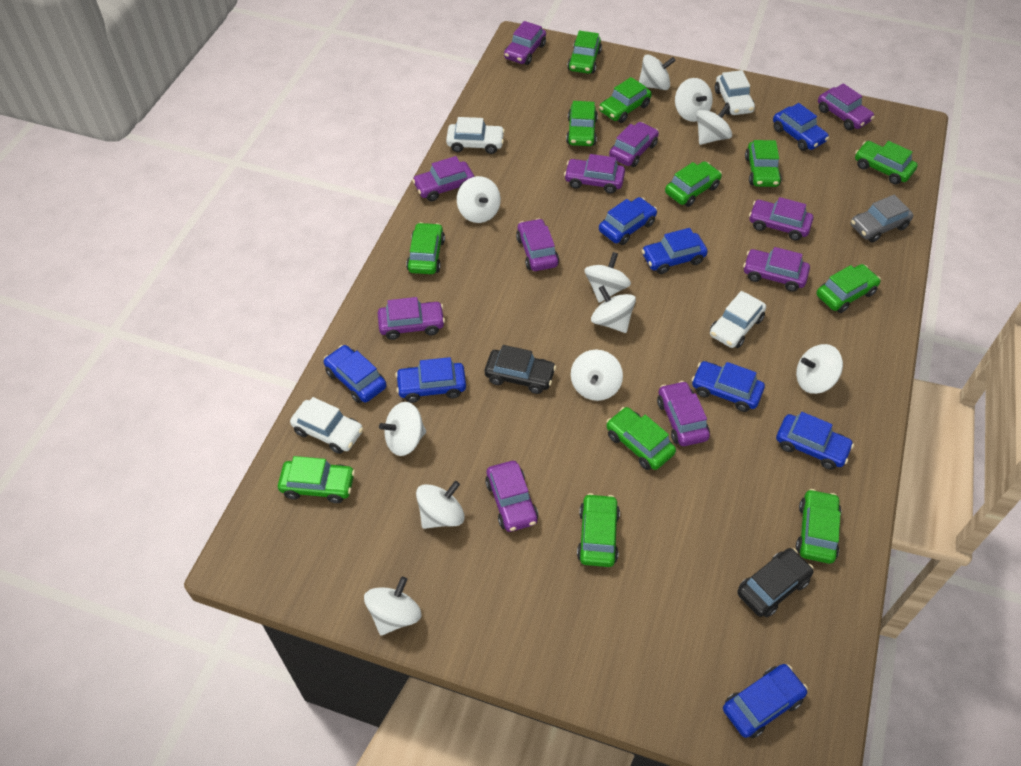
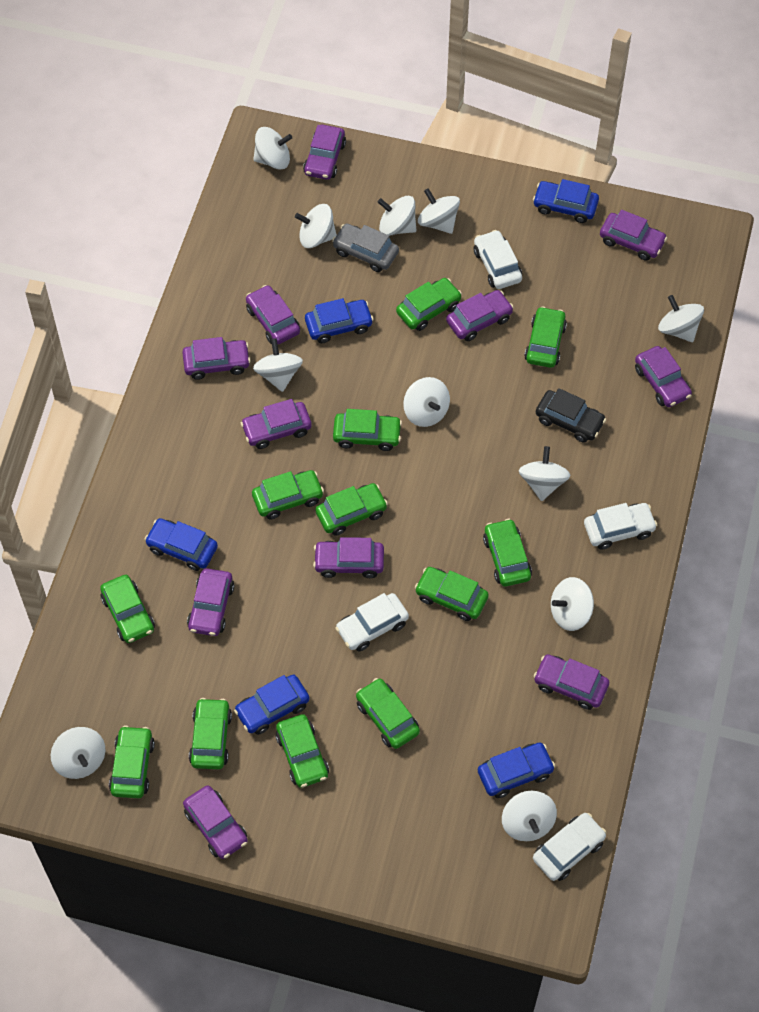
black car: [485,345,556,394] [737,548,814,617] = 2 -> [536,388,606,443] = 1
blue car: [324,345,387,403] [395,357,466,403] [599,197,657,245] [642,228,708,274] [692,361,765,412] [723,664,808,738] [773,103,829,151] [776,412,854,470] = 8 -> [145,518,218,571] [234,675,310,735] [305,298,374,343] [478,743,555,798] [533,179,599,223] = 5

